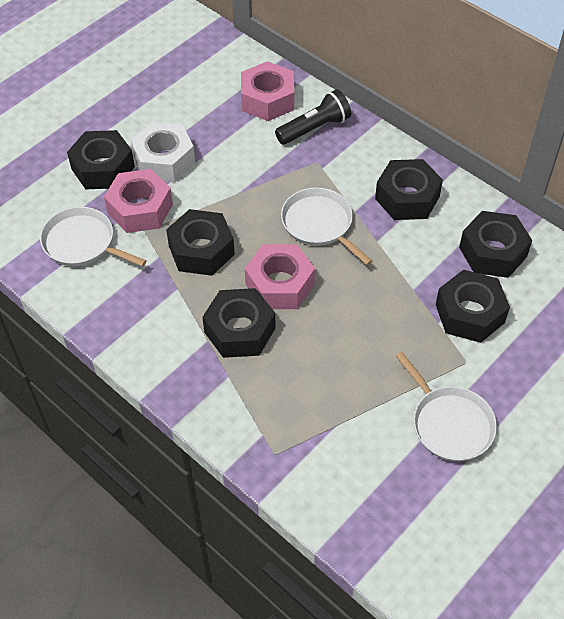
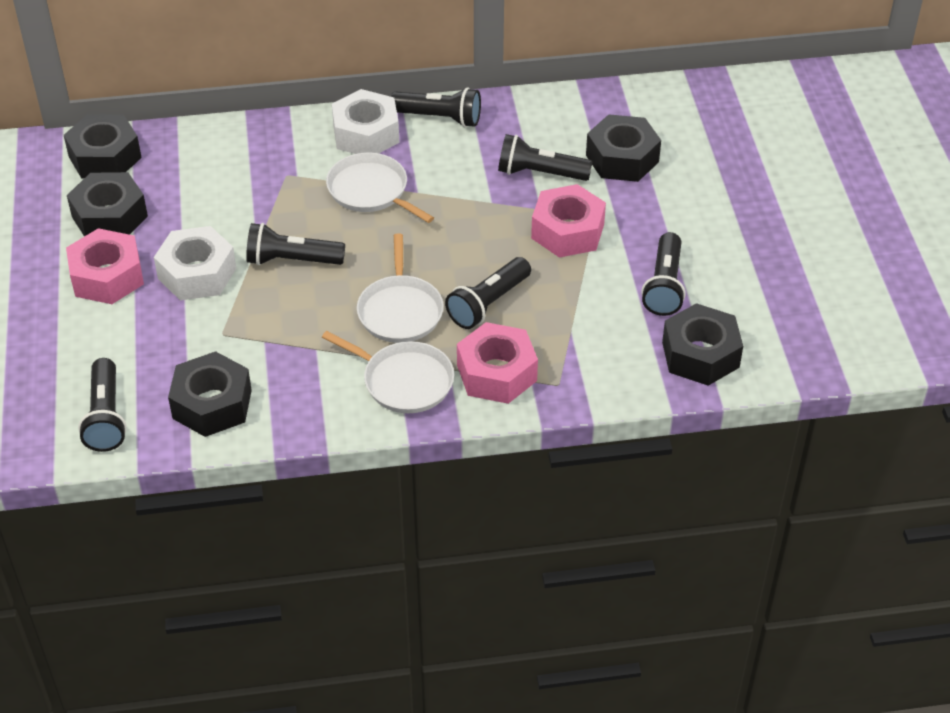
black flashlight: [275,89,351,145] = 1 -> [78,358,127,452] [246,223,345,265] [391,87,481,127] [445,257,531,329] [498,134,593,181] [641,232,686,316] = 6
black nut: [67,130,135,189] [166,209,235,276] [202,288,276,358] [375,159,443,220] [436,270,510,343] [459,211,532,278] = 6 -> [64,114,142,179] [67,172,148,237] [168,351,252,437] [586,114,661,182] [662,303,743,386] = 5
white nut: [131,122,195,182] = 1 -> [154,226,236,301] [332,89,399,154] = 2

